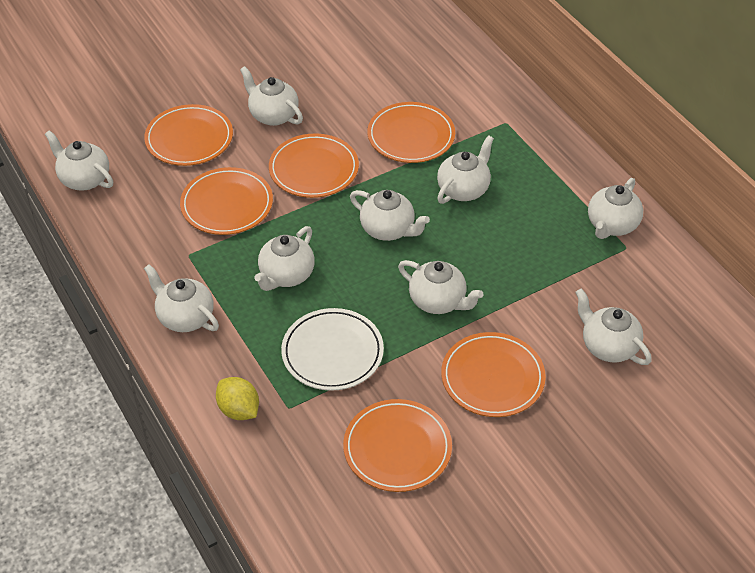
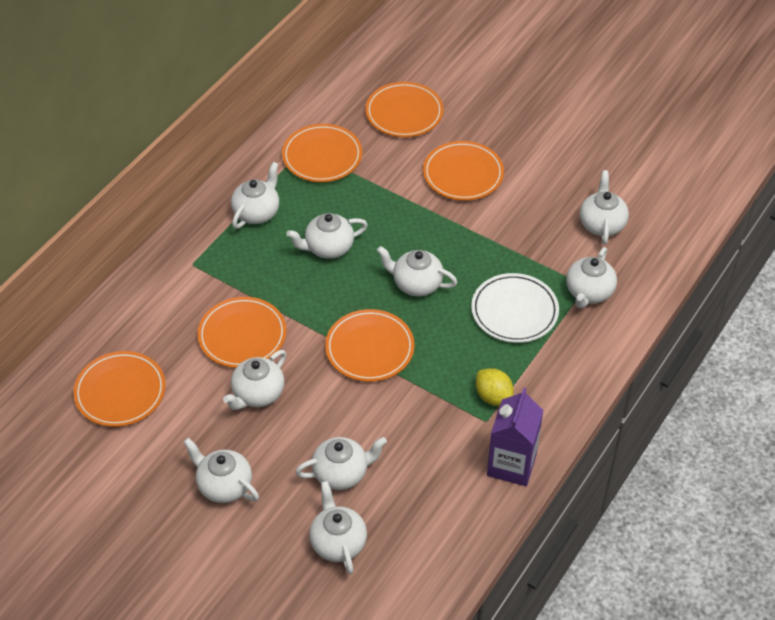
purple carton: none = 0 -> [487,388,543,486] = 1

